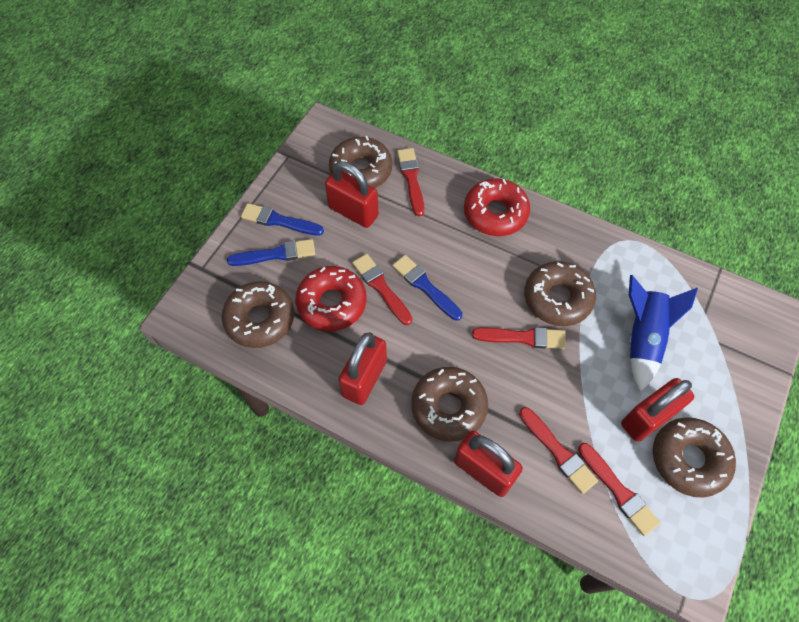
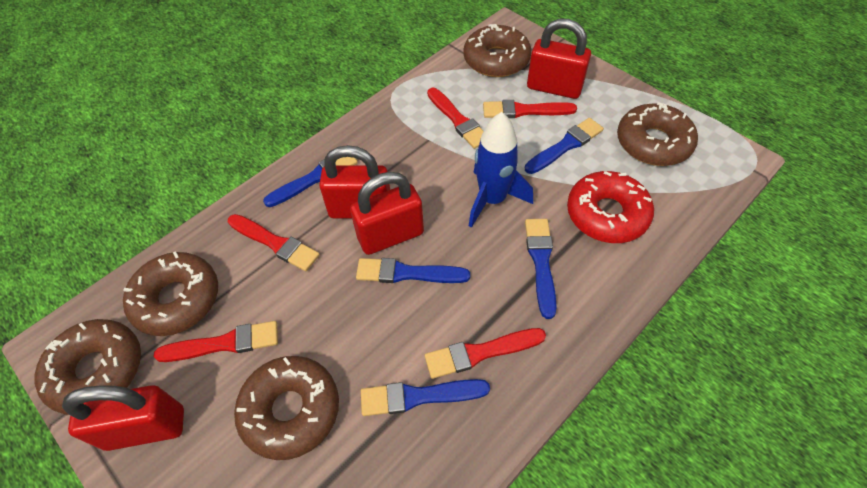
blue brush: [227,239,315,266] [241,203,324,236] [392,255,463,321] = 3 -> [263,157,358,207] [356,258,470,283] [361,379,490,416] [525,118,604,174] [525,219,557,319] = 5
red donut: [296,266,367,331] [464,178,530,236] = 2 -> [567,171,654,243] = 1

